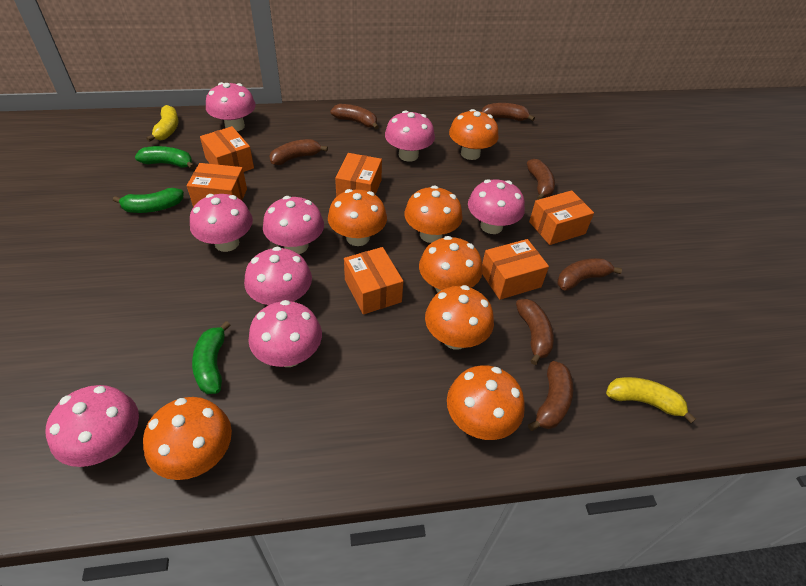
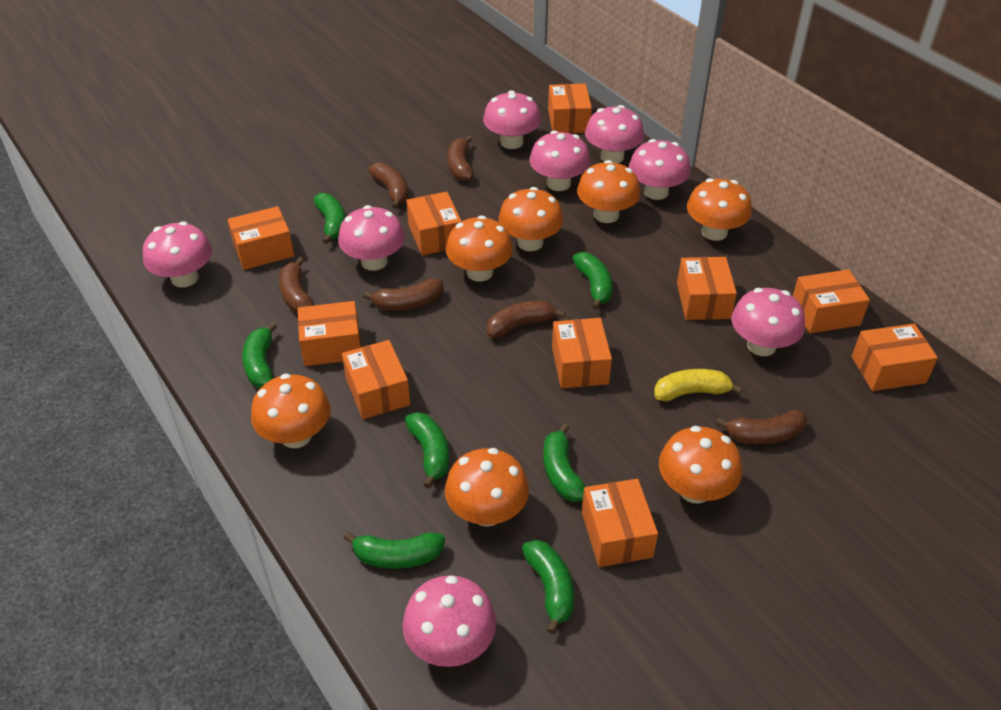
brown banana: [269,139,328,165] [330,104,379,129] [482,103,535,121] [516,299,554,365] [527,159,555,200] [528,361,573,431] [557,258,622,291] = 7 -> [279,257,314,314] [363,278,444,311] [368,162,408,209] [447,136,473,182] [486,300,565,338] [716,410,807,445] = 6
green banana: [113,188,184,213] [135,146,195,169] [192,321,231,394] = 3 -> [242,322,277,388] [314,193,345,244] [344,532,445,569] [405,412,449,489] [522,540,574,634] [543,424,586,502] [573,252,613,310] = 7
orange box: [187,163,247,207] [200,126,254,172] [335,153,382,197] [344,247,403,315] [482,239,549,300] [529,190,594,245] = 6 -> [228,206,294,270] [298,301,361,366] [342,340,410,419] [406,192,462,255] [548,84,592,133] [552,318,612,388] [582,479,658,567] [677,257,737,320] [793,269,870,333] [852,324,938,391] = 10
yellow banana: [146,105,178,142] [606,377,696,423] = 2 -> [654,369,743,402] = 1

